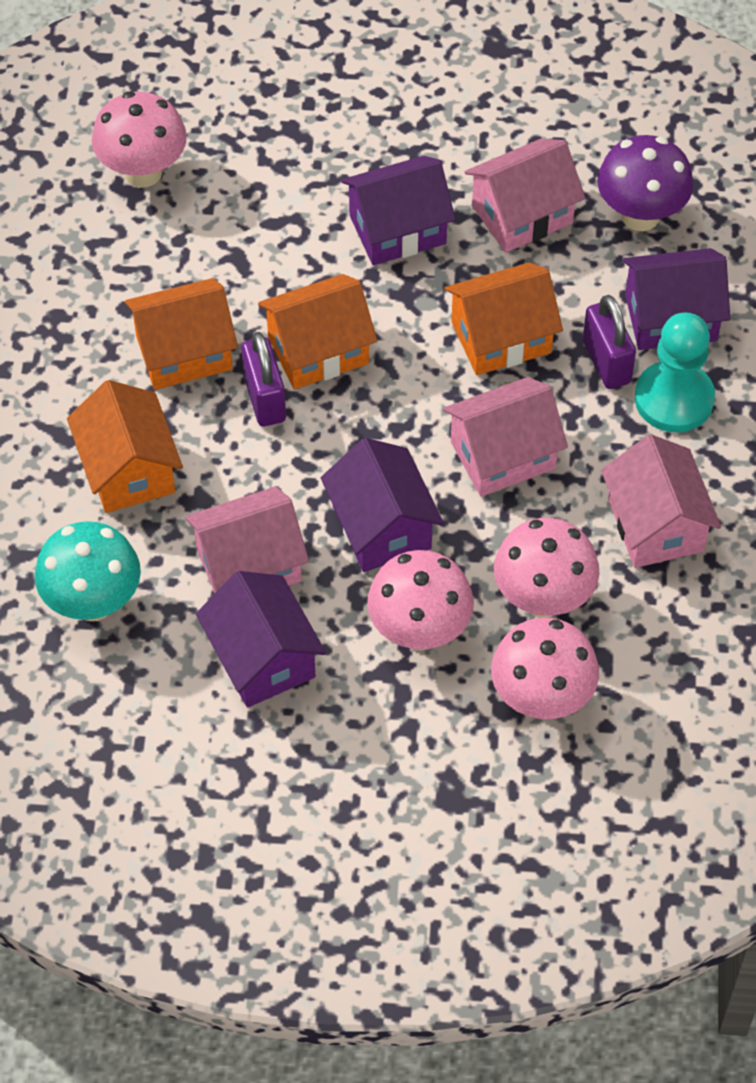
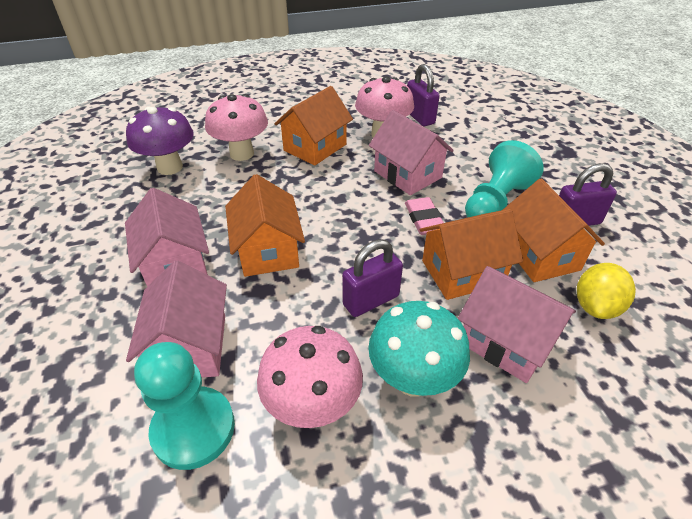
pink eraser: none = 0 -> [405,197,444,235] = 1
pink mushroom: [92,91,187,188] [367,550,474,650] [491,618,599,719] [494,518,599,618] = 4 -> [205,94,268,161] [257,326,363,428] [355,76,414,138] = 3
purple house: [196,571,326,708] [321,438,444,572] [341,156,456,265] [622,248,730,350] = 4 -> none = 0
purple padlock: [241,332,286,426] [583,295,636,389] = 2 -> [342,239,403,317] [407,64,440,126] [559,163,617,226] = 3
turquoise pawn: [635,313,715,432] = 1 -> [134,342,235,470] [465,140,544,218] = 2
yellow lemon: none = 0 -> [577,263,636,319] = 1

